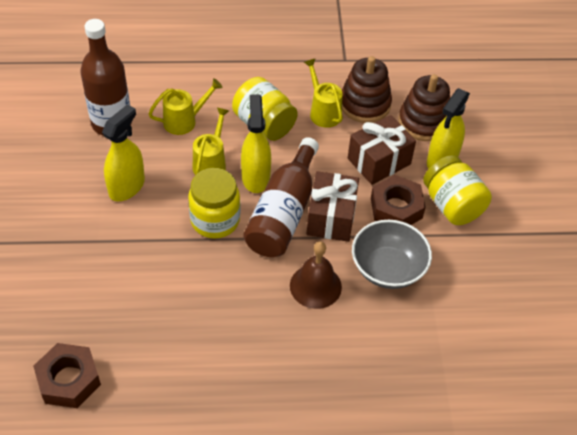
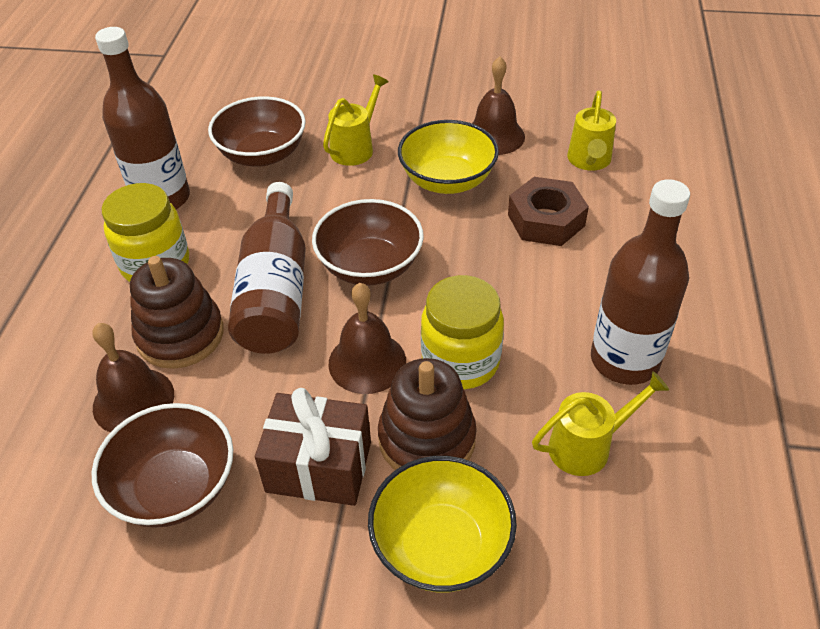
brown bell: [290,241,342,309] = 1 -> [92,323,174,432] [328,283,406,394] [472,57,525,155] = 3
brown bottle: [80,19,132,136] [243,137,319,257] = 2 -> [95,27,190,209] [228,182,306,354] [591,179,690,385] = 3
brown bowl: none = 0 -> [92,403,233,528] [208,96,306,167] [312,199,424,285] = 3
brown gift: [307,171,359,242] [348,115,416,185] = 2 -> [255,388,371,506] = 1
brown nut: [33,343,101,408] [371,175,426,225] = 2 -> [508,177,589,246] = 1
grey bowl: [352,220,432,289] = 1 -> none = 0
yellow bowl: none = 0 -> [368,456,517,592] [398,120,499,194] = 2
yellow jar: [188,168,240,239] [232,77,298,141] [423,155,492,225] = 3 -> [102,183,189,282] [421,275,504,389] = 2
yellow spray bottle: [102,104,145,201] [241,94,271,193] [427,88,470,169] = 3 -> none = 0

